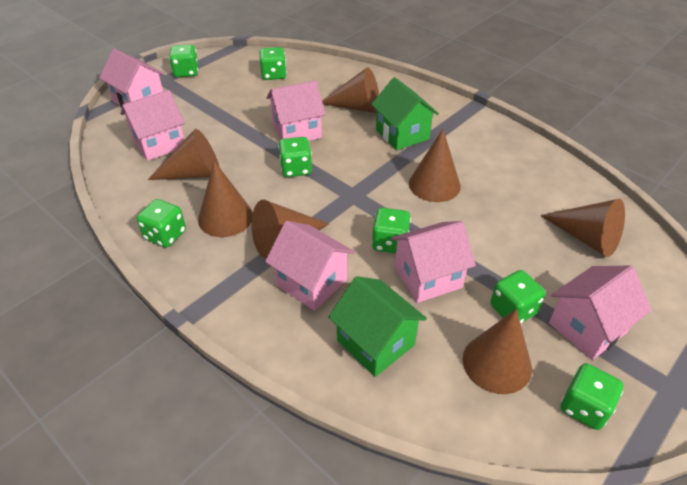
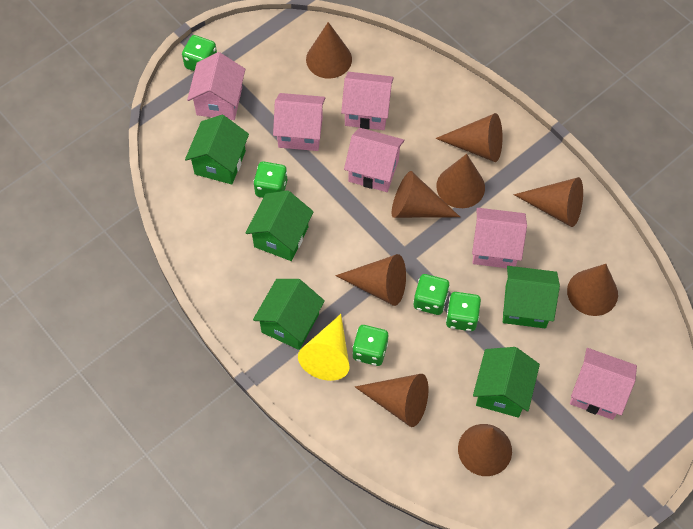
brown cone: [148,129,219,180] [198,161,253,237] [251,200,329,259] [322,67,379,113] [409,129,461,202] [463,309,532,394] [540,199,625,257] = 7 -> [306,22,352,79] [335,254,406,306] [355,374,428,427] [392,171,460,218] [435,113,503,162] [436,154,485,208] [458,424,512,476] [514,177,583,227] [567,264,618,316] = 9
green dice: [137,199,186,248] [169,44,198,77] [259,47,287,80] [278,137,312,177] [372,208,411,254] [490,270,546,323] [561,363,624,430] = 7 -> [182,35,217,71] [253,161,287,198] [352,325,388,366] [413,274,450,315] [446,292,481,331] = 5
green house: [328,276,427,377] [371,77,439,150] = 2 -> [185,115,249,184] [246,190,314,261] [253,279,325,350] [473,347,540,418] [503,266,560,328] = 5
yellow cone: none = 0 -> [298,314,350,381] = 1

